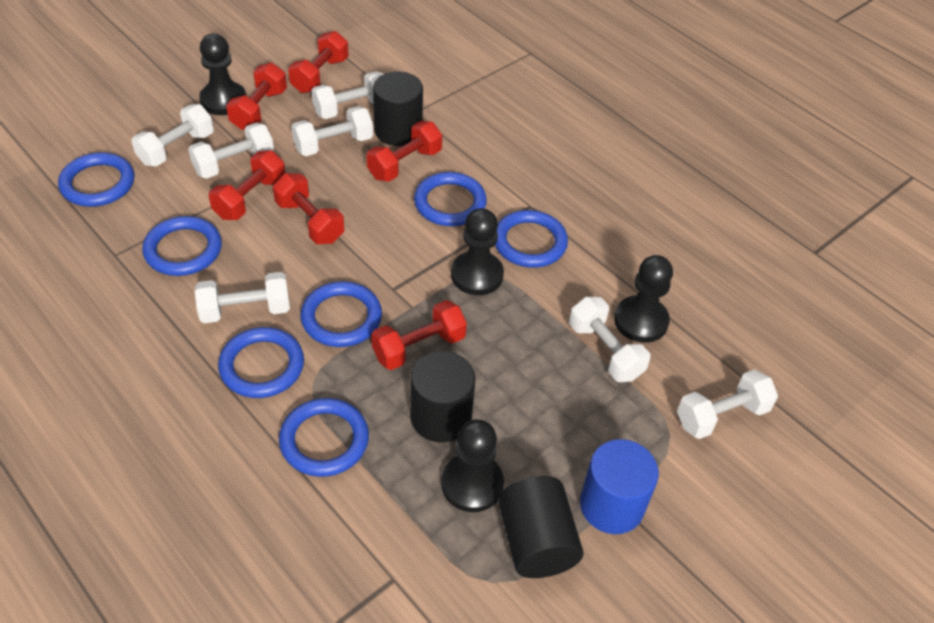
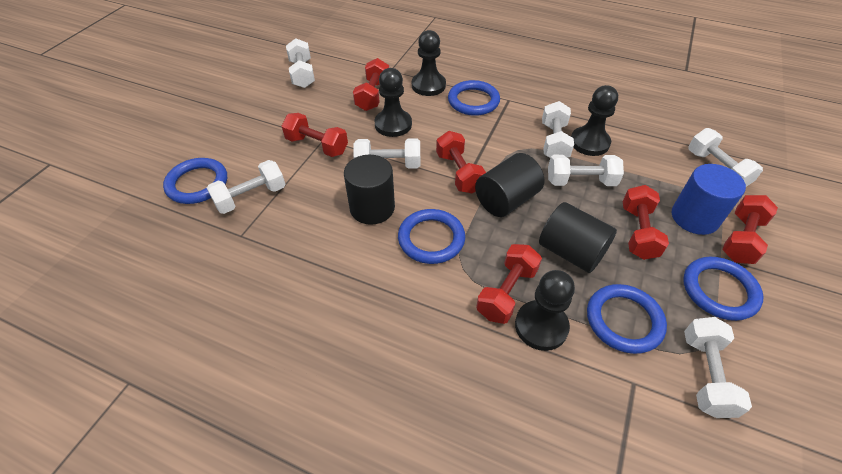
blue ring: [58,152,134,207] [142,216,222,276] [218,327,304,398] [279,398,369,477] [301,281,382,347] [414,172,487,226] [495,210,568,268] = 7 -> [163,158,227,204] [398,209,465,264] [448,80,500,116] [587,284,667,354] [683,257,764,321] = 5

